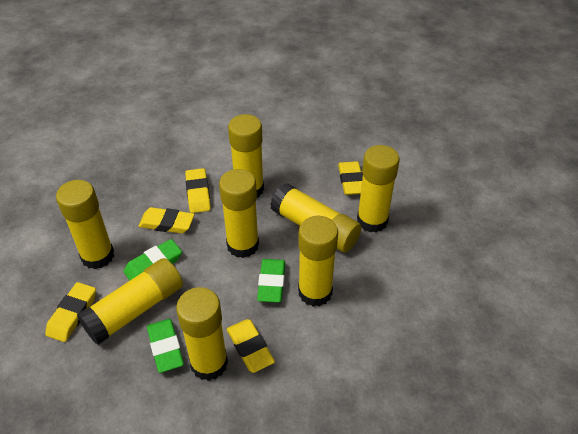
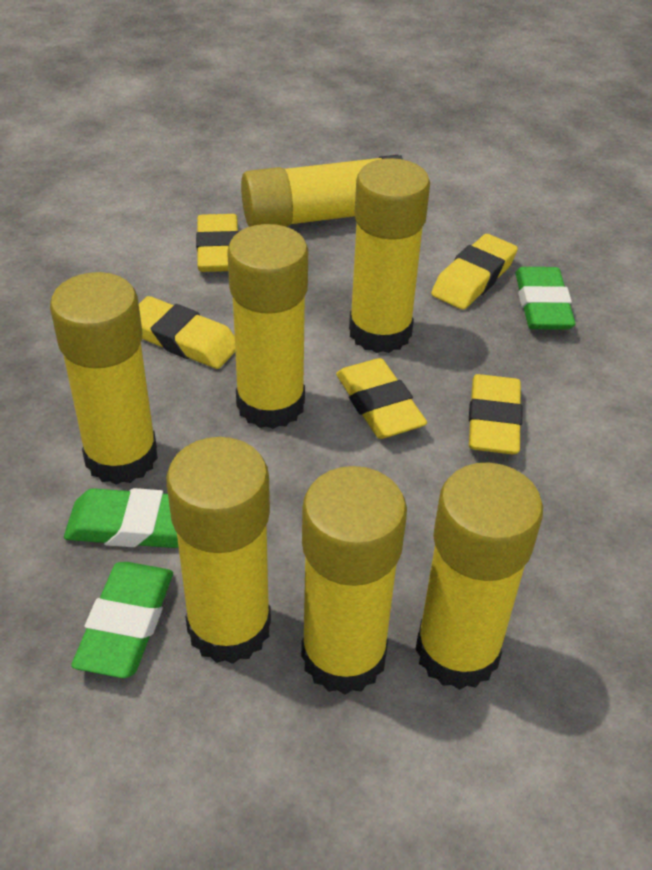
yellow glue stick: [56,180,114,269] [77,258,183,345] [176,287,228,381] [219,169,259,258] [228,114,264,197] [270,183,362,252] [298,216,338,307] [357,145,400,233] = 8 -> [50,272,158,485] [166,437,271,664] [227,224,308,429] [241,155,403,227] [301,466,407,694] [349,158,430,353] [415,463,543,690] = 7

